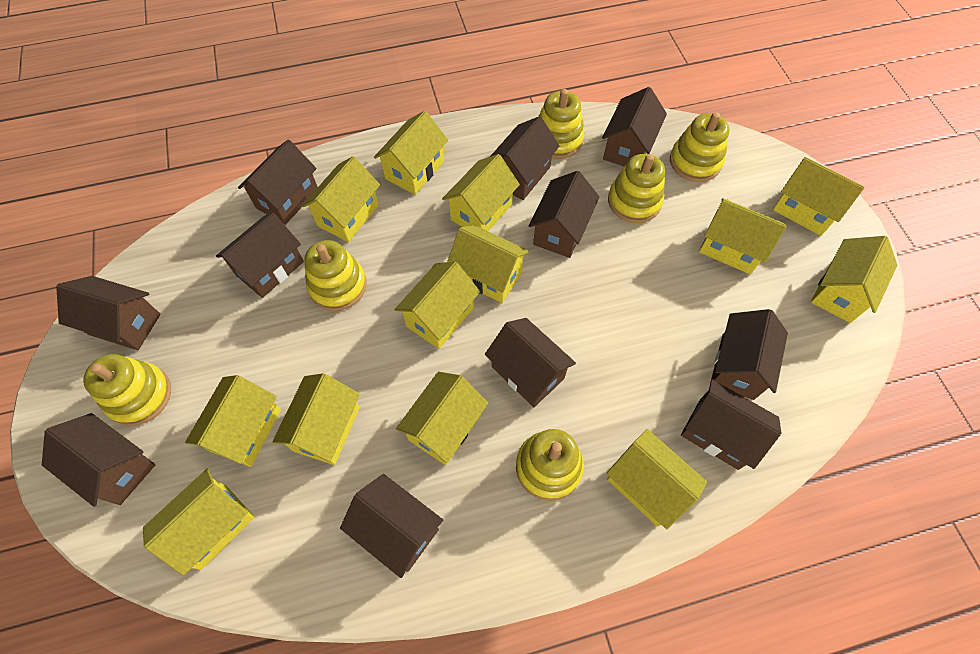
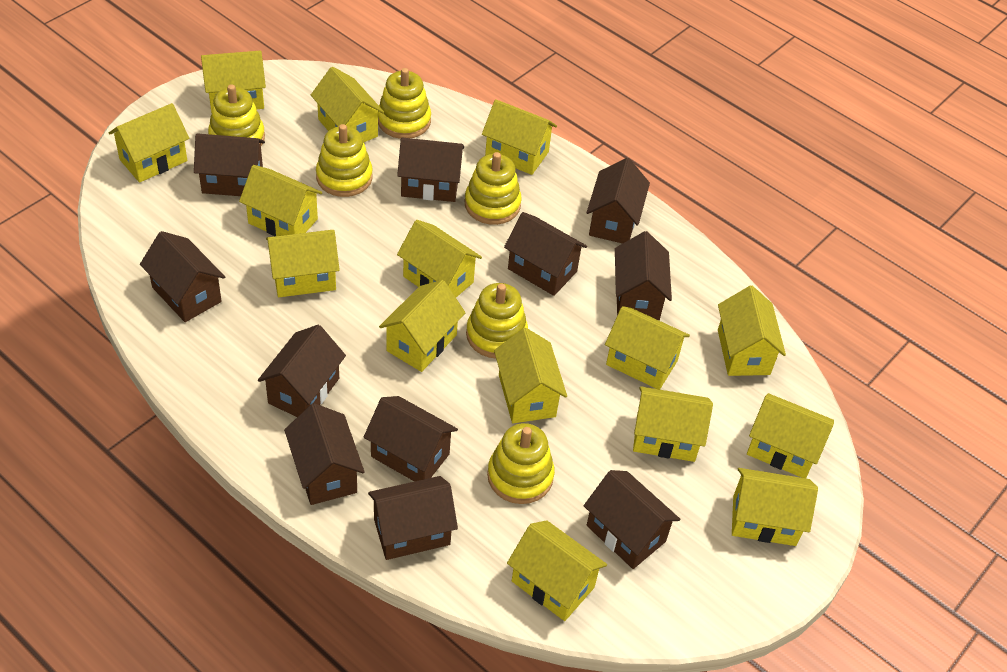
yellow house: [143,469,255,576] [185,375,281,467] [272,373,360,465] [302,156,380,242] [374,111,448,195] [394,262,480,349] [396,371,488,465] [442,154,520,231] [447,225,529,303] [607,429,707,529] [699,198,787,274] [773,157,865,236] [811,236,897,323] = 13 -> [109,103,189,183] [201,51,266,113] [239,165,322,236] [266,230,340,297] [311,67,384,143] [379,280,466,372] [397,220,482,297] [482,99,557,175] [494,328,567,423] [507,521,607,621] [605,306,690,389] [633,386,713,462] [718,286,786,376] [732,468,818,546] [747,393,834,478] = 15

